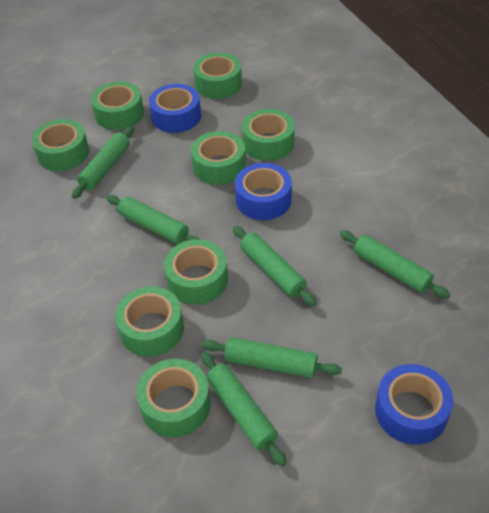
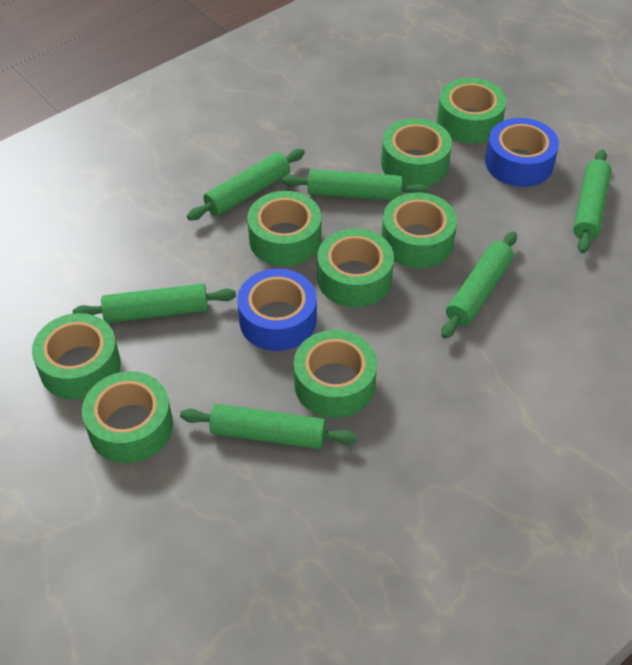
blue tape: [149,84,201,133] [235,163,292,220] [375,364,453,445] = 3 -> [237,269,317,351] [485,118,559,187] = 2

